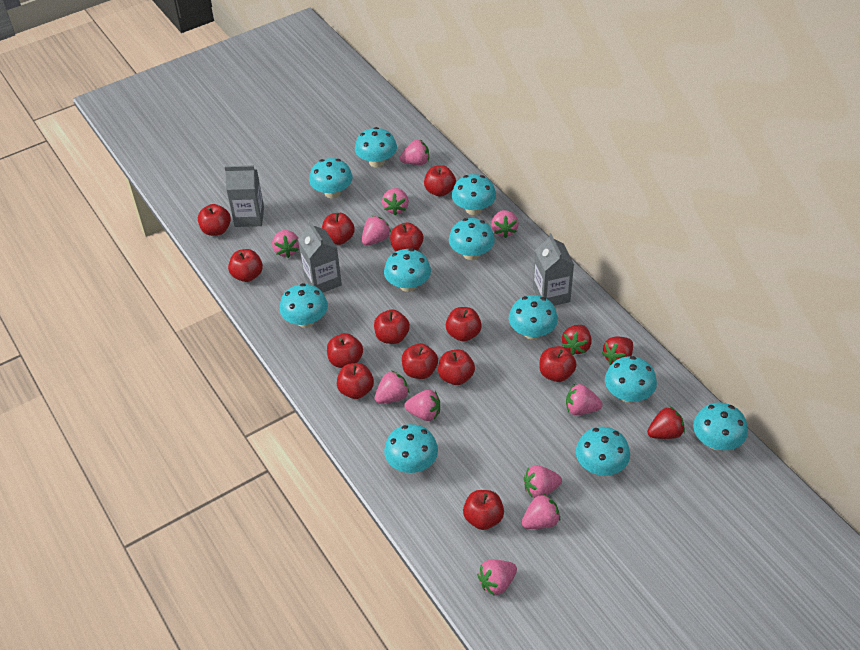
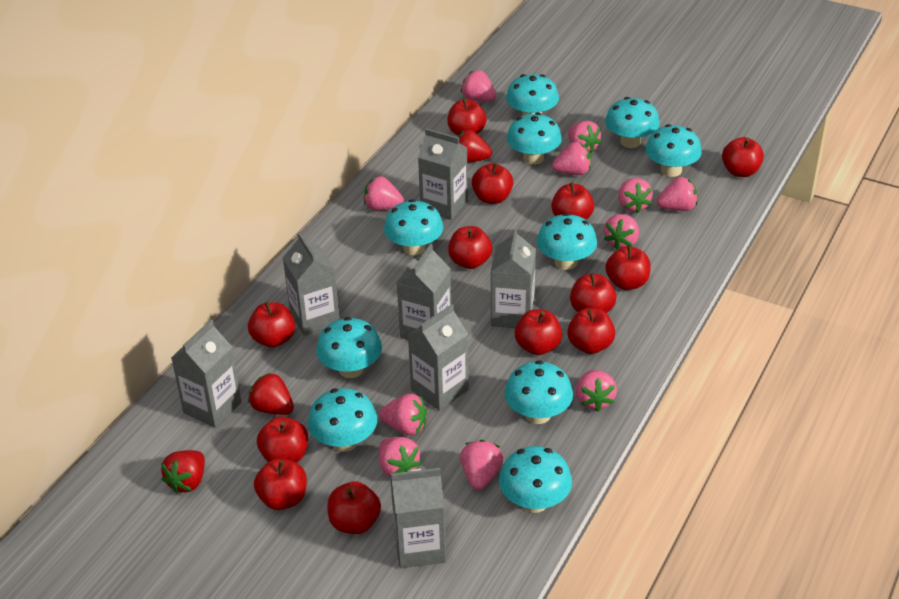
grey carton: [225,165,264,227] [298,221,342,293] [533,233,574,306] = 3 -> [171,320,241,428] [283,233,340,336] [390,468,446,568] [397,244,451,340] [408,304,469,411] [418,129,468,220] [491,228,536,328] = 7
turquoise mushroom: [280,283,328,328] [309,158,353,198] [355,127,397,168] [384,249,431,292] [384,424,438,473] [449,218,495,260] [452,174,496,215] [509,295,558,340] [576,427,630,476] [605,356,657,403] [693,403,748,450] = 11 -> [308,388,377,452] [316,317,382,378] [384,199,443,255] [499,446,572,513] [504,360,573,424] [506,74,559,116] [507,112,562,165] [537,213,597,270] [605,97,660,148] [645,124,702,177] = 10

